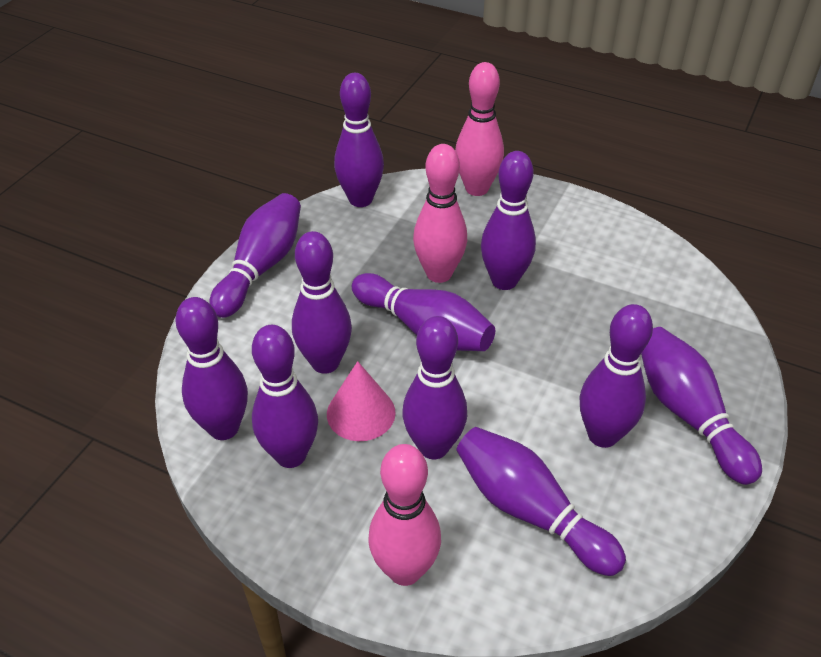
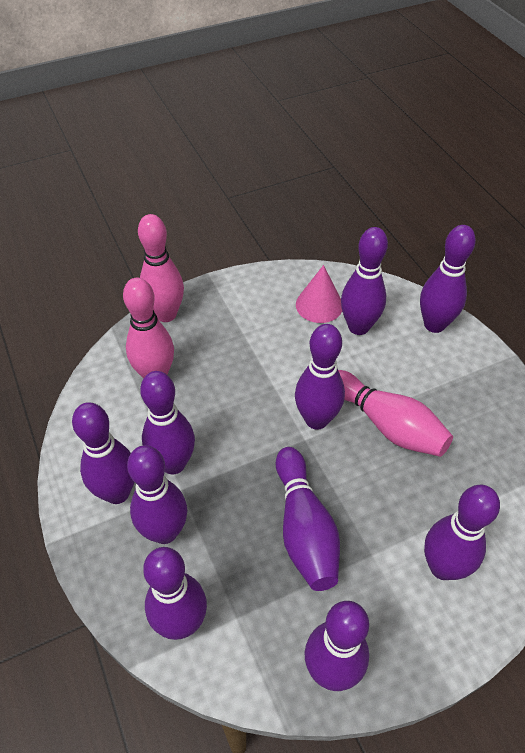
purple bowling pin: [176,297,248,440] [209,193,301,318] [252,325,318,468] [292,231,352,374] [334,73,384,207] [352,273,495,351] [402,316,467,459] [456,427,626,576] [481,151,536,290] [580,304,653,448] [641,327,762,485] = 11 -> [72,402,135,504] [127,445,187,544] [140,371,195,474] [143,547,207,640] [276,447,340,591] [295,324,345,430] [305,601,369,691] [341,227,388,335] [420,225,476,333] [424,485,500,580] = 10

